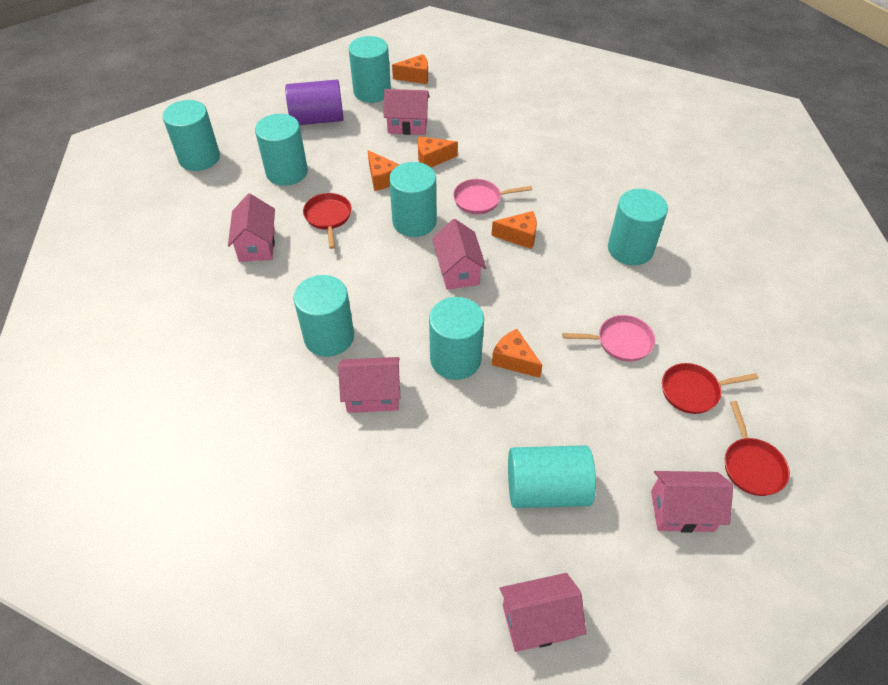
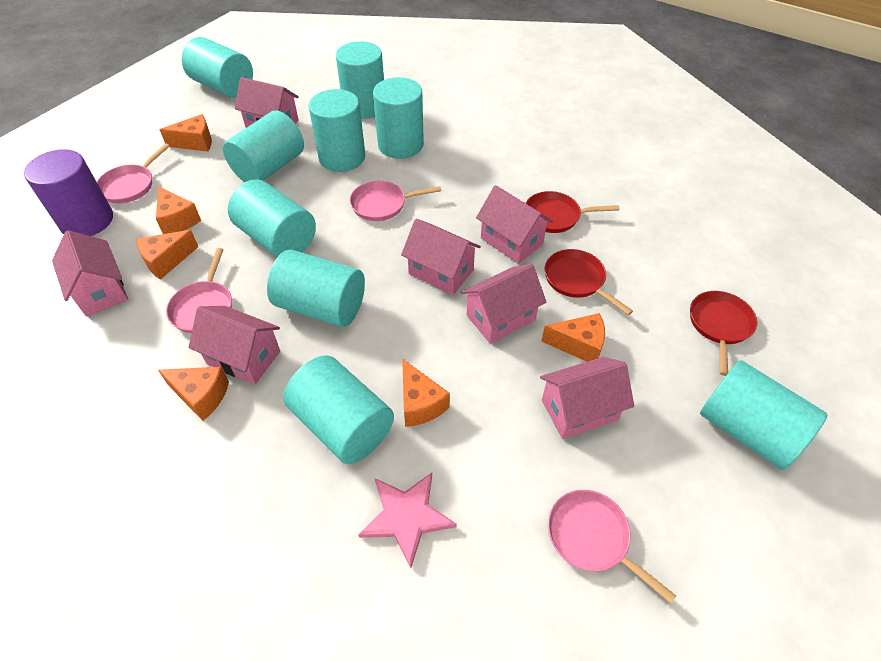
orange cheese: [368,150,400,191] [392,54,428,84] [418,136,458,167] [491,211,537,249] [492,329,542,378] = 5 -> [136,230,198,280] [156,186,201,234] [158,367,229,421] [160,114,212,152] [402,358,450,427] [541,313,605,362] = 6
pink house: [228,194,275,262] [338,357,400,413] [384,89,430,135] [432,219,486,290] [500,573,586,652] [651,471,733,533] = 6 -> [52,230,128,317] [188,306,280,384] [235,77,299,128] [401,219,481,295] [461,264,546,344] [476,185,553,264] [540,357,634,439] = 7
pink pan: [453,179,532,214] [562,315,655,362] = 2 -> [97,144,170,204] [166,248,232,333] [350,181,441,221] [548,490,676,604] = 4
pink star: none = 0 -> [358,473,457,568] = 1
turquoise cylinder: [163,100,220,171] [255,114,308,186] [293,275,354,357] [348,36,391,103] [389,162,437,237] [429,297,484,380] [508,445,596,508] [608,189,668,265] = 8 -> [182,37,253,98] [223,110,304,182] [228,179,316,257] [267,250,365,327] [283,355,394,464] [309,89,365,172] [336,41,384,119] [373,77,424,159] [700,360,827,470] = 9

